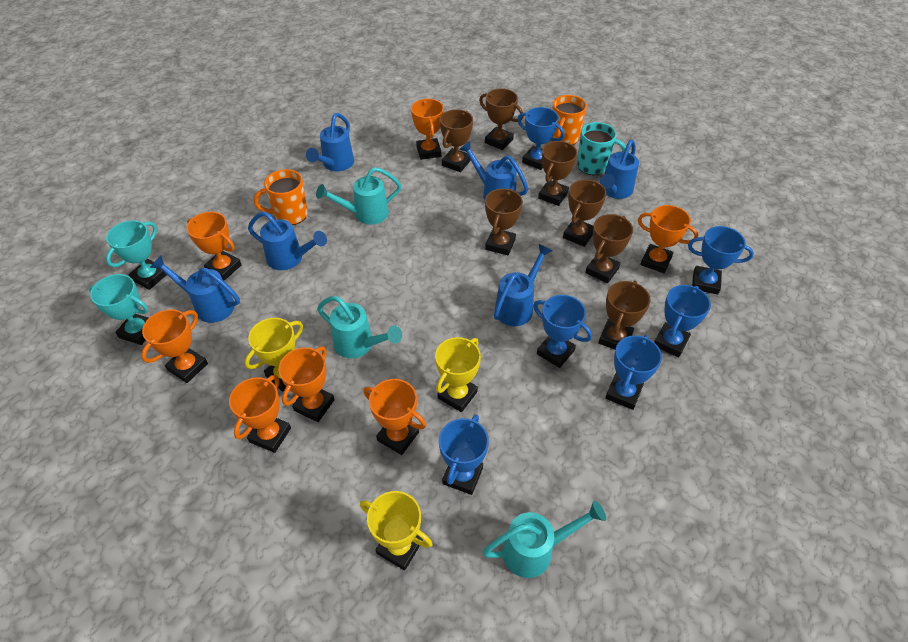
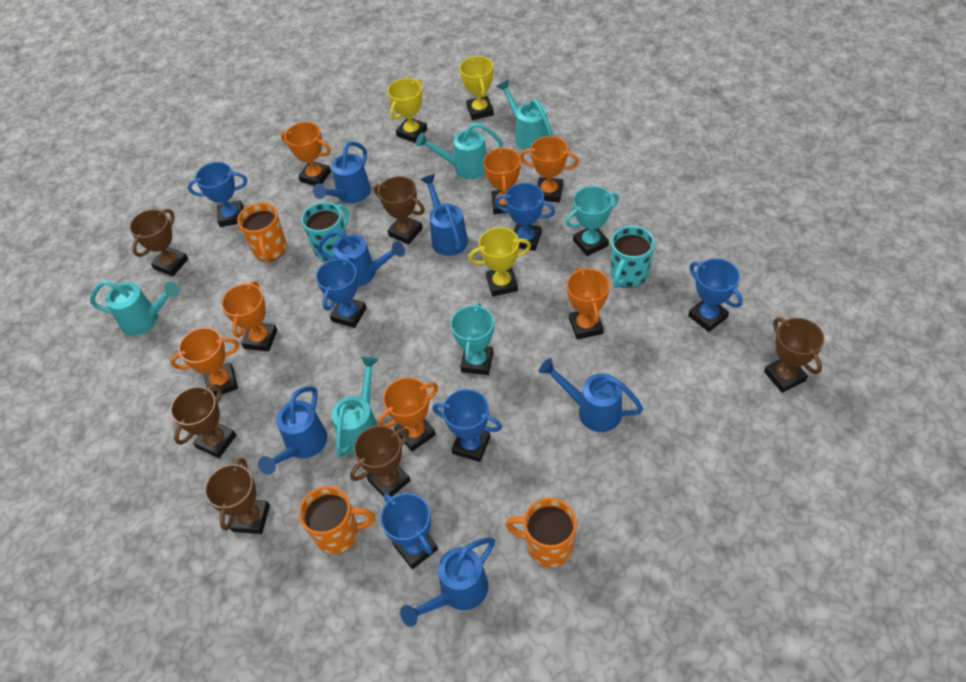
brown trophy: [440,109,473,172] [479,88,524,150] [485,188,523,255] [538,141,578,206] [563,180,606,247] [585,214,633,283] [598,281,651,350] = 7 -> [129,209,188,276] [170,384,236,458] [204,458,270,534] [350,425,410,497] [374,176,425,245] [764,317,825,393] = 6
orange mug: [254,169,308,225] [552,95,587,145] = 2 -> [237,202,287,263] [299,486,375,554] [505,498,577,568] = 3
turquoise mug: [577,122,626,175] = 1 -> [301,202,349,261] [611,226,655,288] = 2
turquoise watering can: [316,167,401,225] [317,296,402,358] [483,501,606,578] = 3 -> [90,280,180,335] [332,356,379,458] [416,122,503,179] [497,79,553,150] = 4

